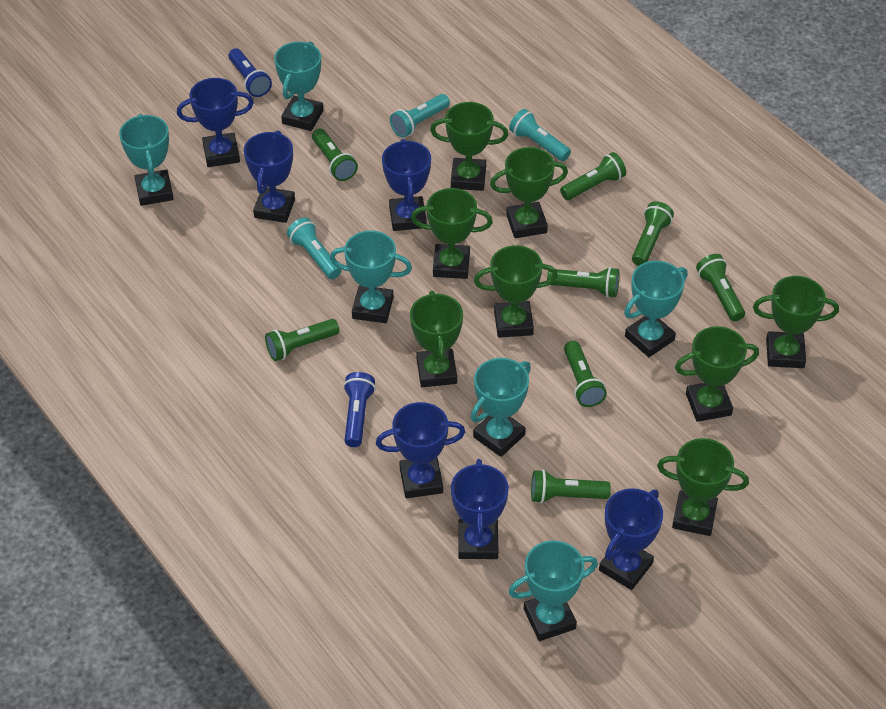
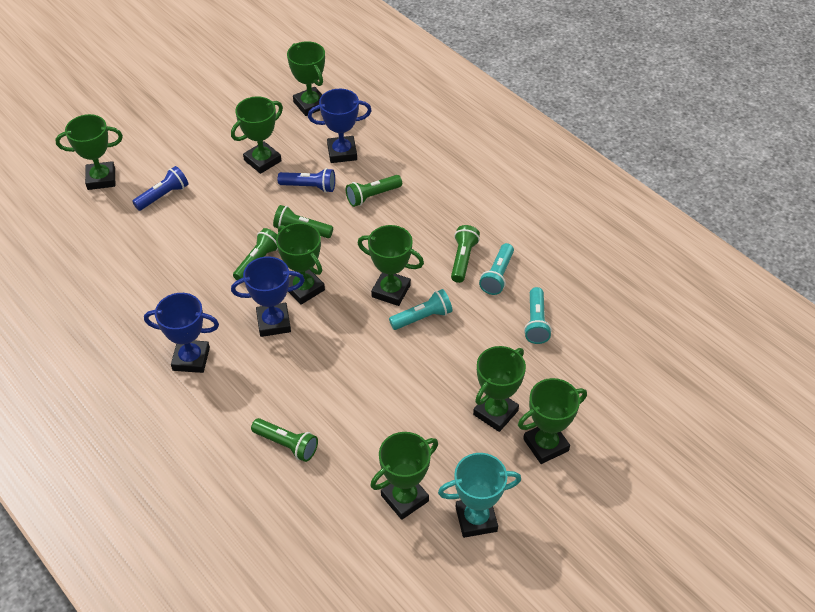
blue trophy: [177,78,254,167] [244,130,295,223] [376,402,465,498] [382,139,431,231] [451,459,509,559] [599,488,663,590] = 6 -> [144,293,219,373] [231,256,305,337] [308,89,372,163] = 3
green flashlight: [265,319,339,361] [312,129,358,181] [531,470,611,503] [547,267,619,298] [560,152,626,200] [564,341,607,407] [632,201,674,266] [696,254,745,321] = 8 -> [233,228,278,280] [251,418,318,462] [273,205,333,238] [346,175,402,207] [451,225,480,283] = 5
turquoise trophy: [119,114,174,206] [274,41,323,131] [330,230,412,323] [471,358,531,457] [508,540,598,641] [624,261,688,357] = 6 -> [438,453,521,538] = 1

